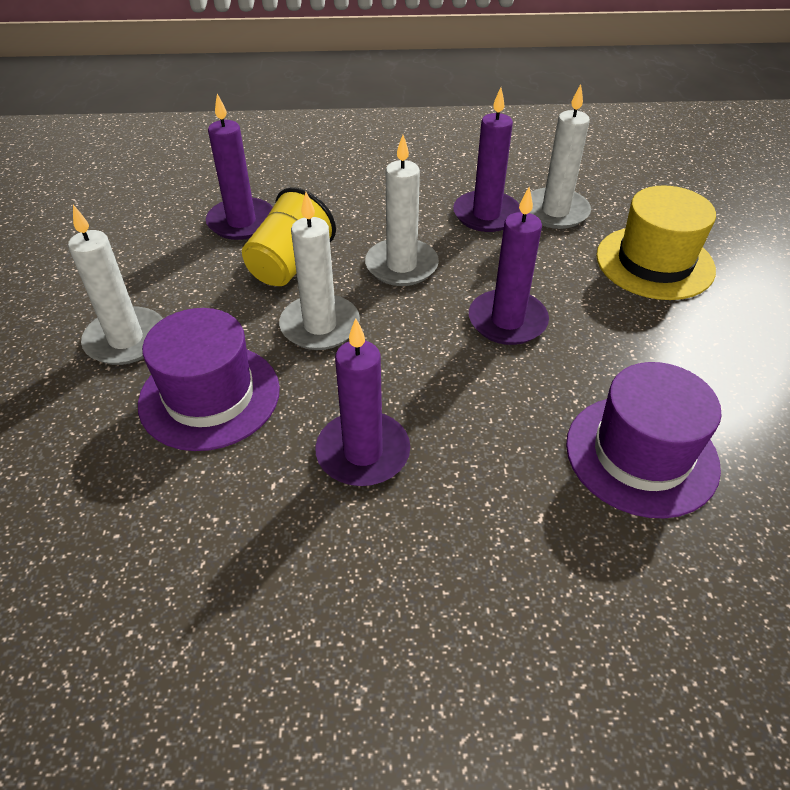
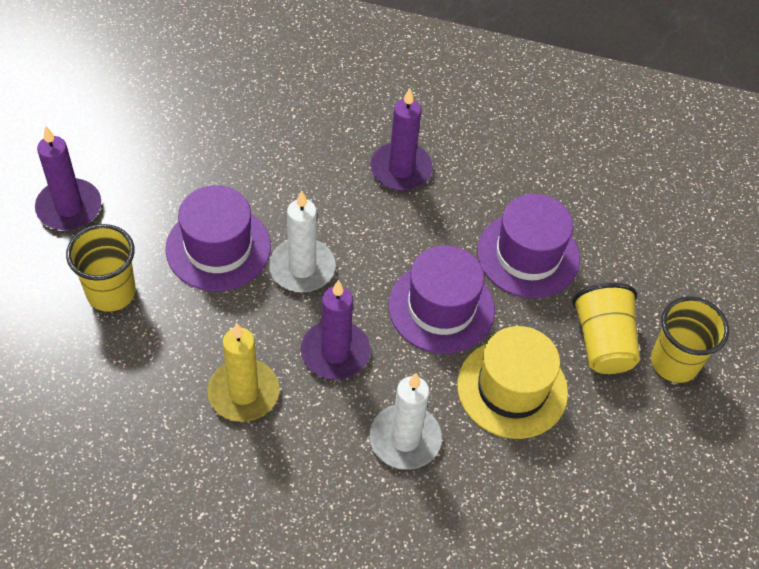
purple candle: [206,94,273,240] [315,318,410,486] [453,88,521,232] [469,187,549,345] = 4 -> [35,126,101,230] [301,280,370,380] [370,88,433,191] = 3
purple hat: [138,308,280,451] [566,362,722,518] = 2 -> [166,185,271,291] [389,245,495,354] [477,194,580,298] = 3
white candle: [68,205,163,365] [279,192,360,350] [365,135,439,286] [530,84,591,229] = 4 -> [269,191,336,292] [369,373,442,470] = 2
yellow candle: none = 0 -> [207,323,279,422] = 1
yellow cup: [242,187,336,286] = 1 -> [66,224,136,312] [572,283,640,374] [651,296,729,383] = 3

